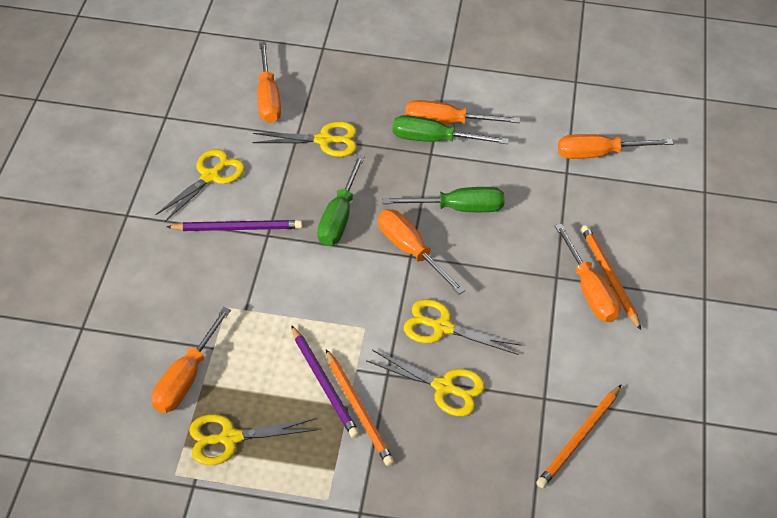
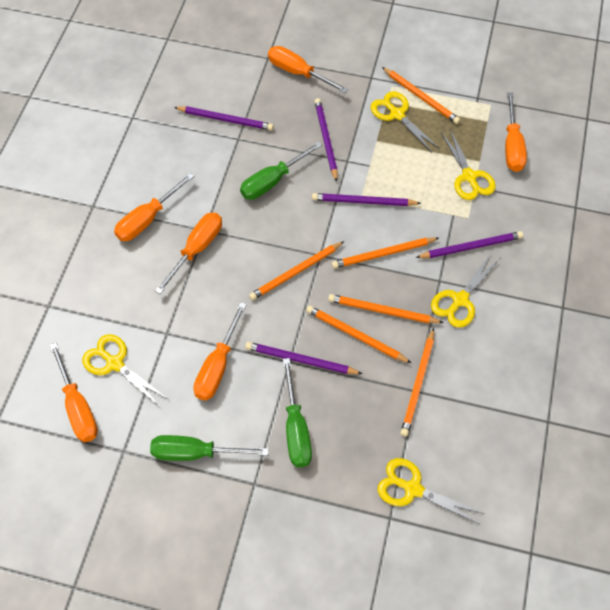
orange pencil: [326,349,394,466] [536,385,621,488] [581,225,641,330] = 3 -> [249,241,344,300] [306,305,411,363] [328,294,444,323] [332,237,439,269] [382,67,460,124] [400,328,434,437] = 6
purple pencil: [167,220,302,231] [291,325,359,438] = 2 -> [174,106,274,130] [245,342,363,374] [312,193,421,206] [314,98,338,182] [415,231,523,258] = 5

